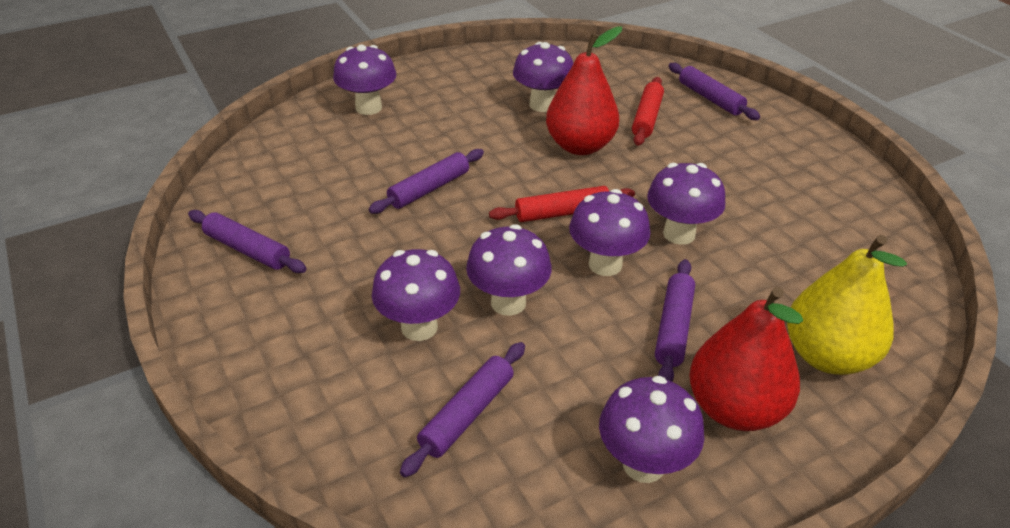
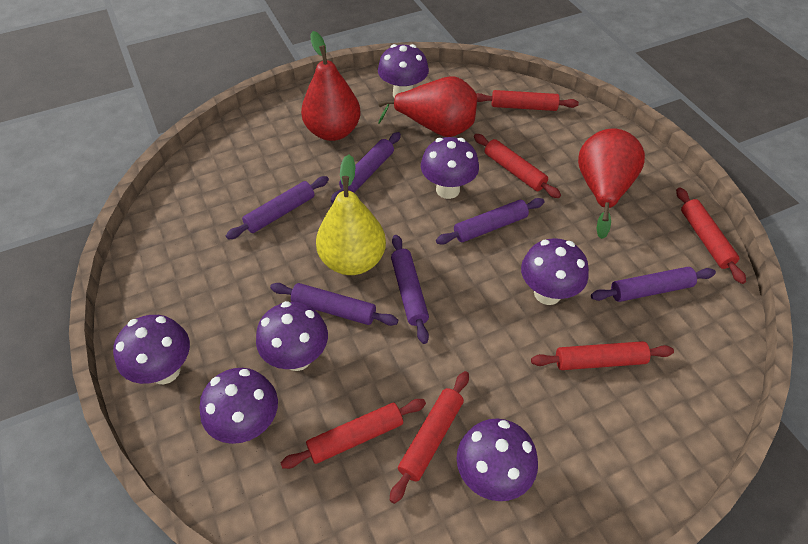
purple rolling pin: [188,210,307,273] [369,149,484,214] [400,342,525,477] [655,259,695,382] [669,63,760,120] = 5 -> [226,176,329,240] [270,283,398,326] [331,132,401,203] [391,235,429,344] [436,198,545,245] [591,267,716,302] = 6
red pear: [546,26,622,155] [689,287,803,431] = 2 -> [301,31,361,141] [378,76,477,137] [578,129,645,239] = 3
red rolling pin: [489,186,635,222] [632,77,664,146] = 2 -> [281,399,426,469] [390,371,469,504] [474,134,561,198] [477,90,579,111] [531,341,674,370] [676,188,746,284] = 6

